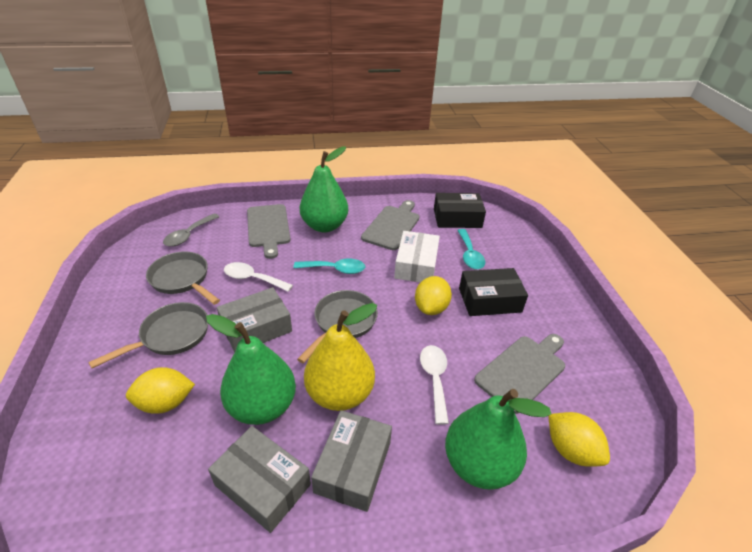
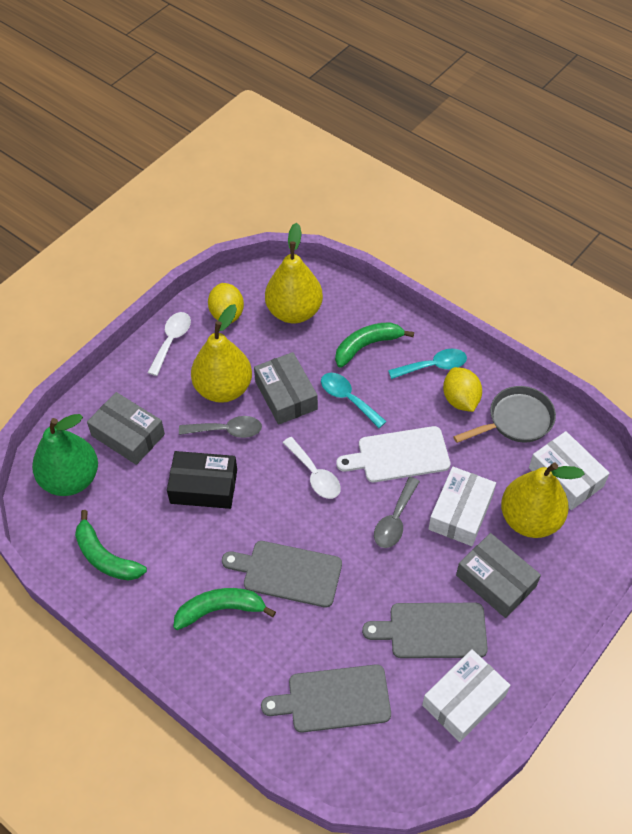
black box: [434,193,486,228] [459,268,528,316] = 2 -> [167,451,237,509] = 1
green banana: none = 0 -> [75,510,147,581] [173,588,276,630] [335,322,414,368] = 3
green pear: [206,314,296,425] [300,146,348,232] [445,389,551,490] = 3 -> [32,414,98,496] = 1
grey pan: [88,302,208,368] [146,252,220,305] [297,290,378,364] = 3 -> [453,386,556,443] = 1
grey spoon: [163,214,219,247] = 1 -> [179,416,262,438] [374,477,420,548] = 2
white box: [394,231,440,282] = 1 -> [422,649,510,742] [429,467,496,546] [529,431,610,510] = 3
white cutting board: none = 0 -> [336,426,451,482] = 1
yellow lemon: [126,367,195,414] [415,276,452,315] [548,412,610,467] = 3 -> [208,283,244,323] [443,367,482,412] = 2
yellow pear: [304,303,377,411] = 1 -> [191,304,252,403] [265,223,323,323] [501,462,585,538] = 3

